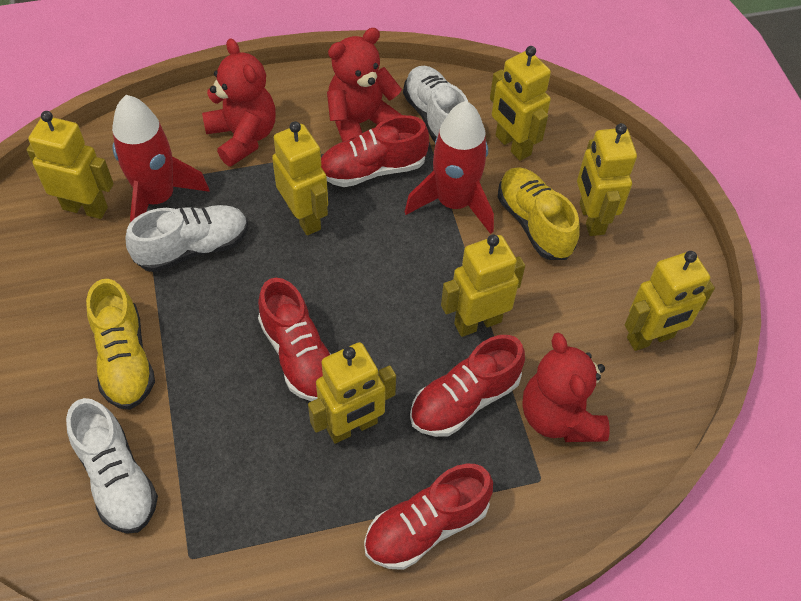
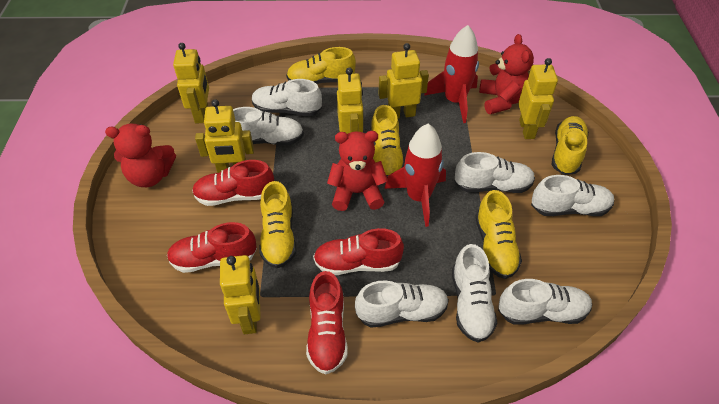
white shoe: [66,398,158,534] [125,205,248,272] [403,66,469,142] = 3 -> [233,107,304,145] [252,79,322,116] [355,280,449,328] [452,244,498,343] [454,152,535,193] [498,279,592,325] [531,175,614,216] = 7
yellow robot: [27,111,114,219] [272,121,328,235] [308,342,396,444] [441,234,525,337] [490,46,551,161] [577,123,637,236] [625,251,715,351] = 7 -> [173,43,209,123] [195,99,254,173] [220,255,261,334] [337,68,364,134] [379,43,429,119] [518,58,558,139] = 6
yellow shoe: [86,279,155,410] [498,167,580,260] = 2 -> [259,181,296,268] [286,47,356,84] [370,105,405,177] [475,190,522,279] [552,116,589,175] = 5

